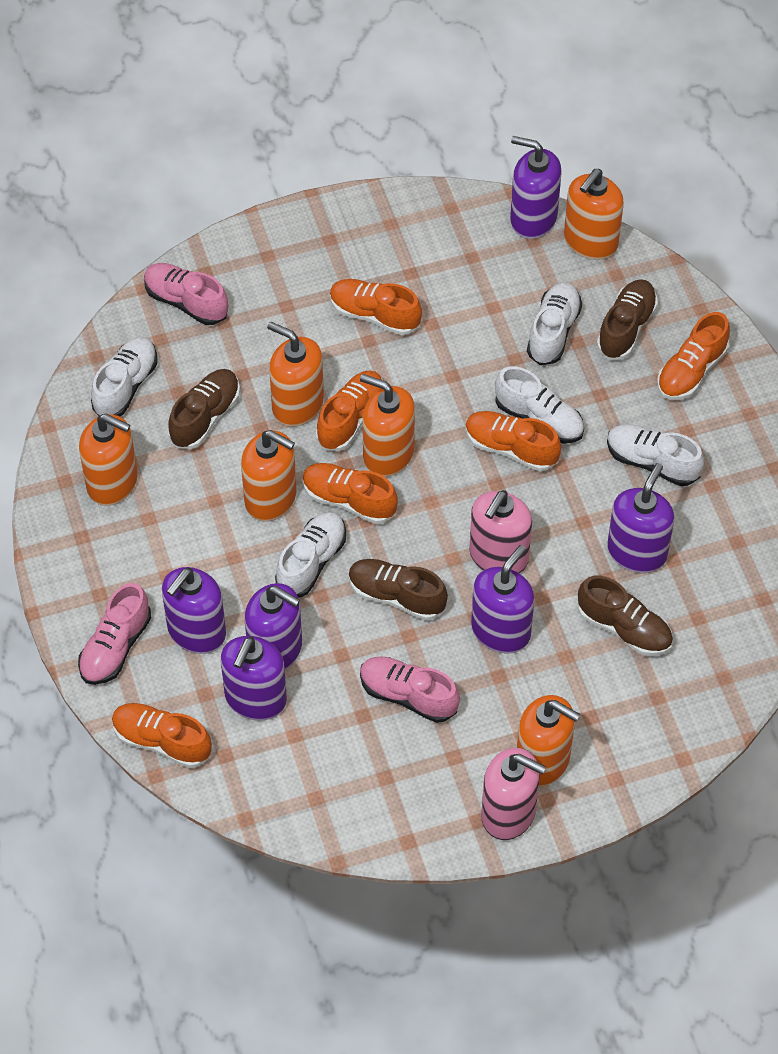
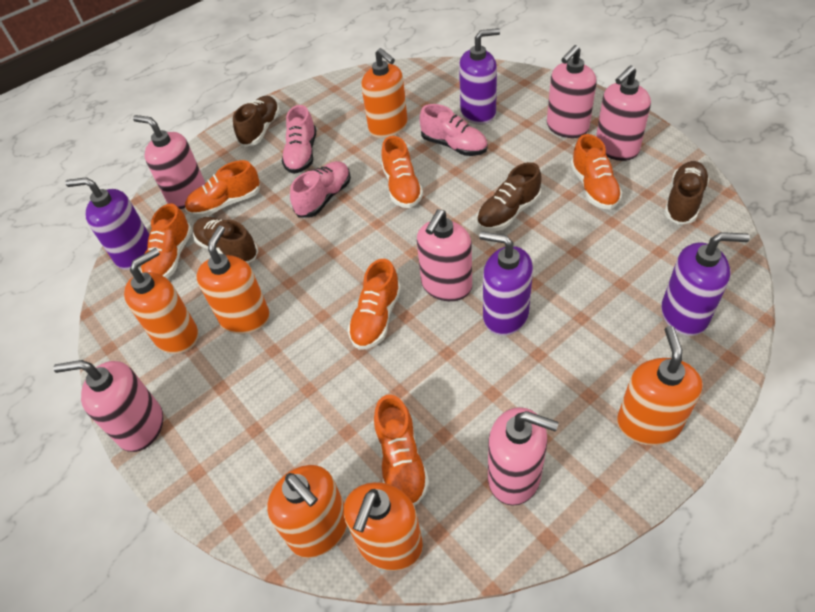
pink soap dispenser: [469,490,532,573] [481,748,546,840] = 2 -> [53,360,163,452] [133,115,206,209] [417,209,472,301] [488,407,559,506] [547,45,597,138] [596,65,651,161] = 6
purple soap dispenser: [162,567,226,654] [221,636,287,721] [244,583,302,670] [471,545,534,654] [510,136,562,239] [607,463,674,573] = 6 -> [65,177,149,270] [459,28,500,125] [479,232,533,336] [661,232,750,336] = 4
white shoe: [91,337,157,416] [275,512,346,598] [495,366,584,444] [527,282,582,365] [607,424,704,486] = 5 -> none = 0

